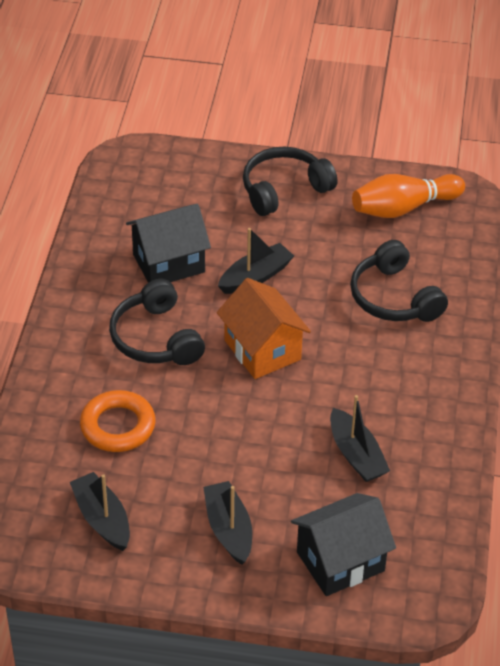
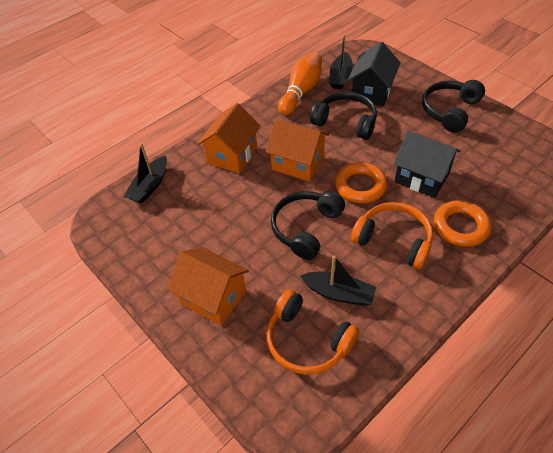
black boat: [70,472,130,551] [203,481,252,565] [218,228,294,294] [330,395,390,482] = 4 -> [124,143,167,204] [300,256,376,306] [329,34,353,90] = 3
orange headphones: none = 0 -> [267,289,360,375] [351,202,433,269] = 2
orange house: [217,278,311,379] = 1 -> [167,247,249,325] [197,103,261,173] [266,119,329,182] = 3
orange ring: [80,390,156,452] = 1 -> [335,162,387,204] [434,200,491,247] = 2

